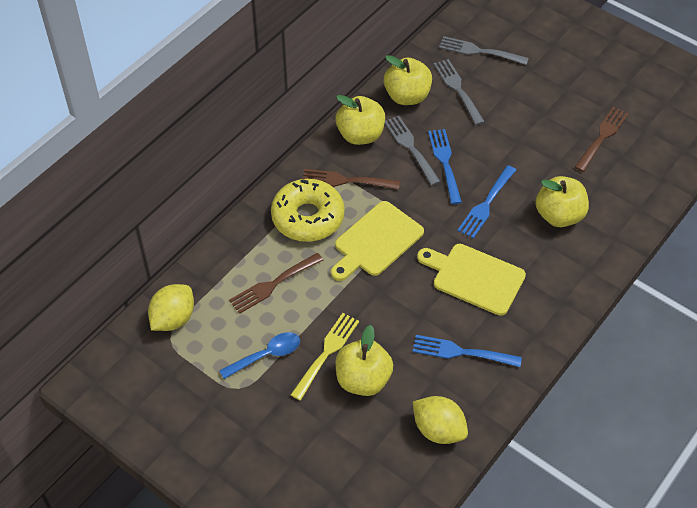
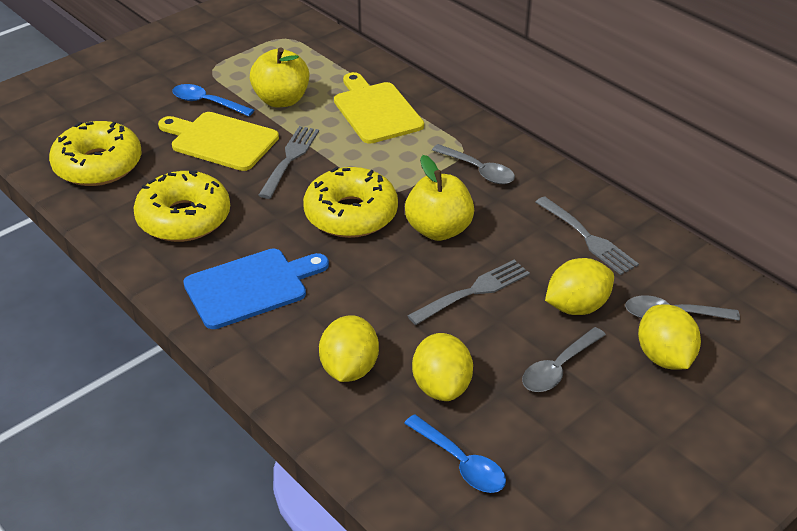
blue cutting board: none = 0 -> [183,248,329,329] = 1
blue fork: [412,335,522,367] [428,129,462,204] [457,165,516,239] = 3 -> none = 0
blue spoon: [219,332,300,379] = 1 -> [172,84,254,116] [404,414,506,493] = 2
brown fork: [229,253,323,314] [303,169,400,189] [575,106,629,172] = 3 -> none = 0
grey spoon: none = 0 -> [432,144,515,184] [522,327,606,392] [625,295,740,321] = 3
yellow apple: [335,325,393,396] [336,95,385,145] [384,55,432,105] [536,176,589,227] = 4 -> [250,47,309,107] [405,155,474,241] = 2
yellow donut: [271,179,345,242] = 1 -> [49,121,142,186] [133,170,230,242] [303,167,398,238] = 3
yellow fork: [291,313,359,401] = 1 -> none = 0
yellow lemon: [148,284,194,331] [412,396,468,444] = 2 -> [319,315,379,382] [412,333,473,401] [545,258,614,315] [638,304,701,370] = 4

